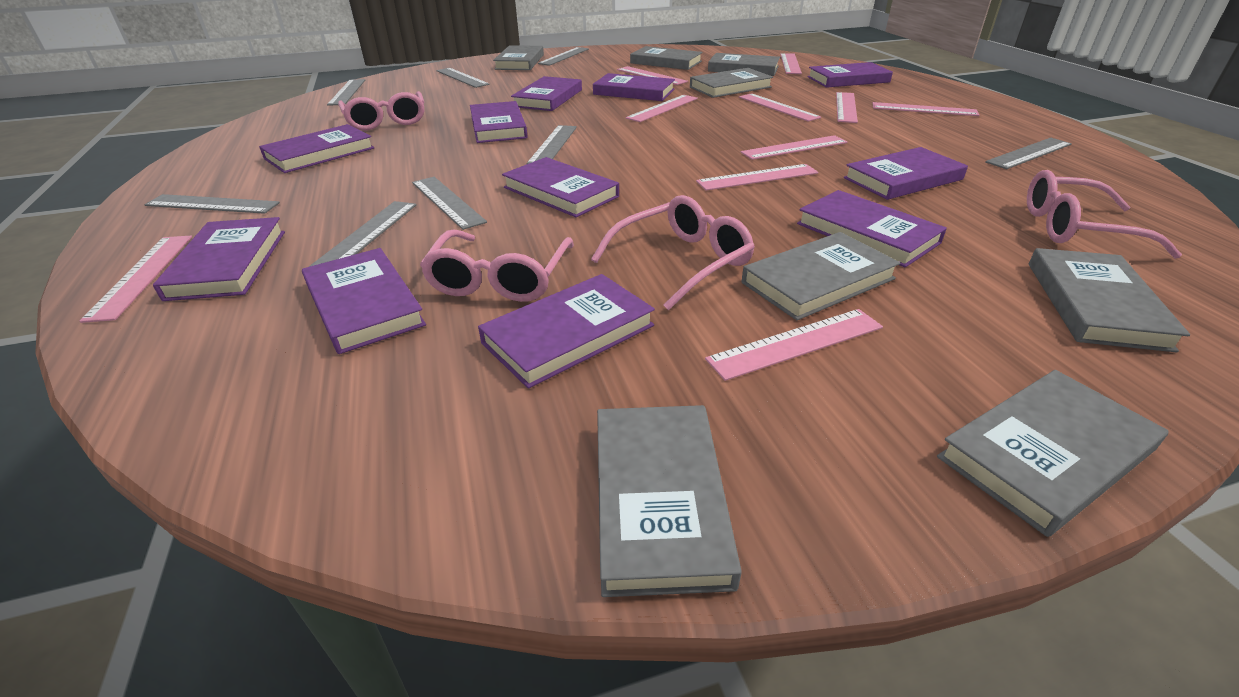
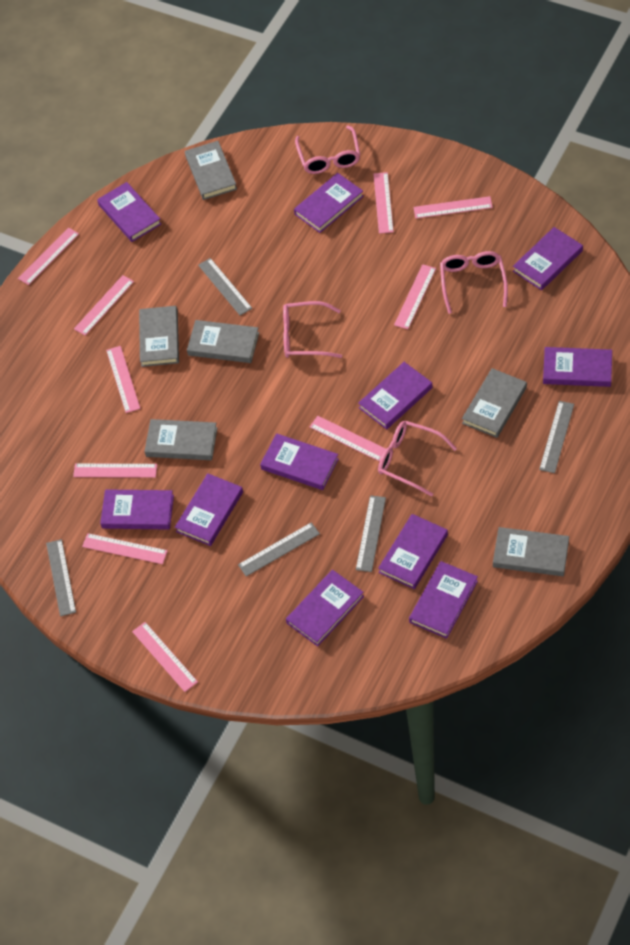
grey book: [493,45,544,70] [597,405,742,597] [630,46,703,70] [690,68,773,98] [708,53,780,76] [742,232,900,320] [937,370,1169,537] [1029,248,1190,352] = 8 -> [139,306,179,367] [144,419,217,460] [185,141,237,200] [187,320,259,363] [462,368,527,438] [493,527,569,576] = 6
grey ruler: [144,194,280,214] [309,201,417,267] [327,79,365,106] [412,177,487,230] [436,68,489,88] [526,125,577,164] [538,47,589,66] [985,138,1072,169] = 8 -> [46,539,76,616] [198,258,252,316] [238,522,320,577] [356,495,386,572] [539,401,574,473] = 5

